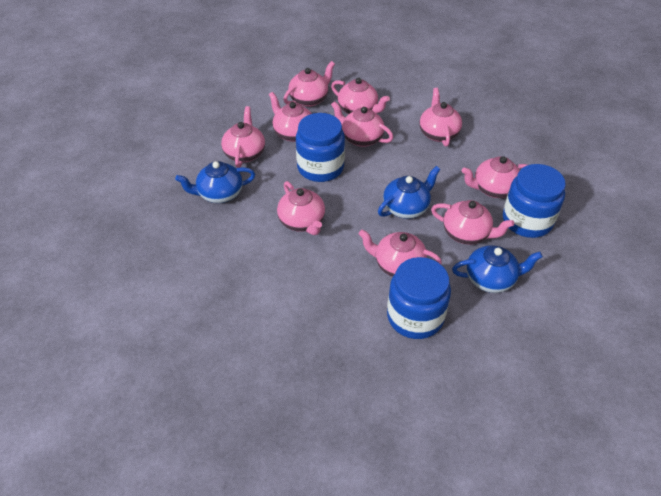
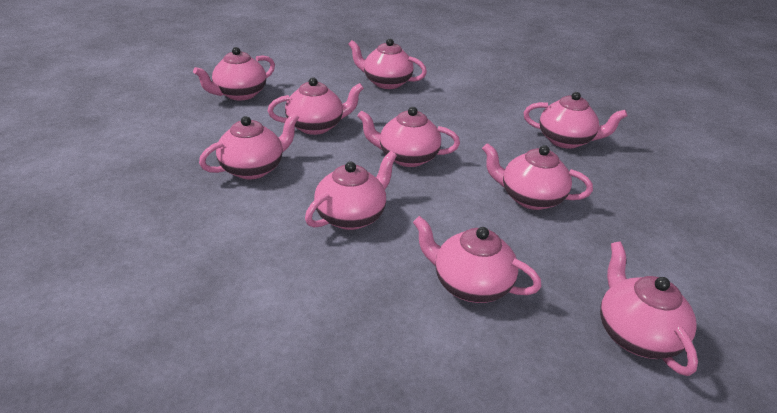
blue jar: [296,113,345,182] [387,257,451,339] [503,164,566,238] = 3 -> none = 0
blue teapot: [175,161,255,203] [378,166,440,219] [452,245,543,293] = 3 -> none = 0

